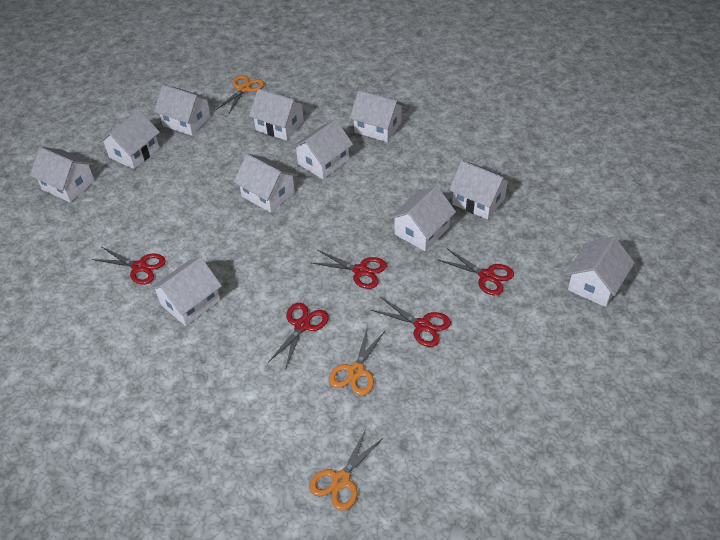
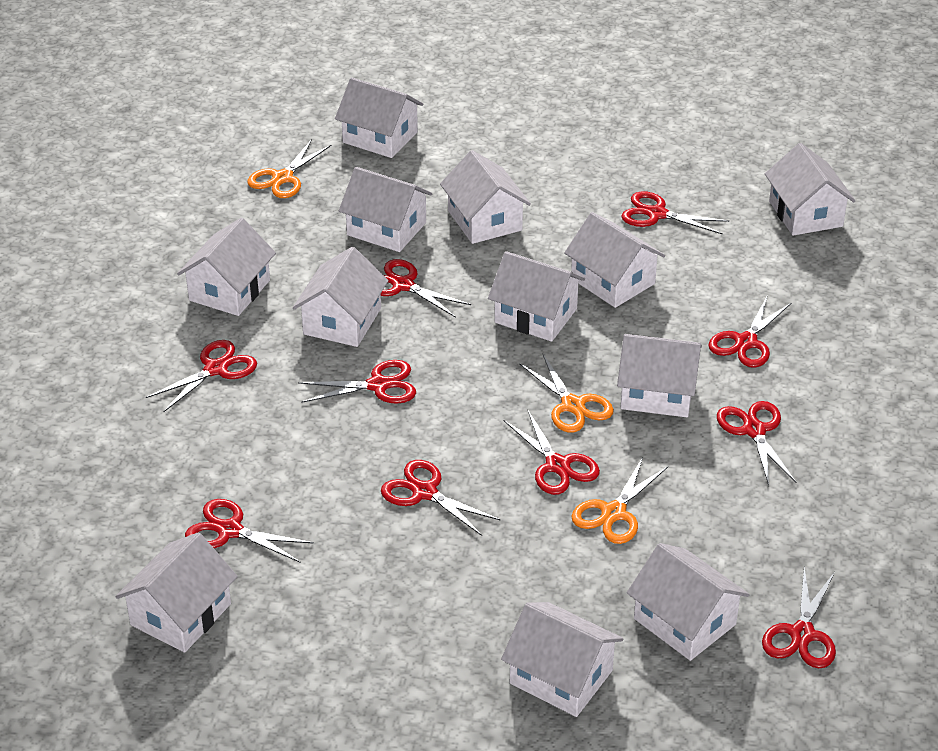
red scissors: [92,247,166,285] [268,303,329,370] [312,250,387,289] [371,297,451,347] [438,248,514,296] = 5 -> [146,340,257,413] [185,499,314,562] [298,360,416,403] [381,259,471,318] [381,460,500,536] [504,411,600,495] [621,191,729,235] [708,297,791,368] [717,401,796,485] [762,567,836,668] = 10
white house: [30,147,95,202] [99,110,160,169] [150,257,222,326] [154,84,212,136] [234,154,298,213] [249,89,306,140] [291,119,353,179] [350,90,405,142] [389,186,456,251] [449,160,512,220] [566,237,635,307] = 11 -> [115,532,238,653] [177,218,276,316] [293,247,389,347] [335,77,423,158] [339,167,433,252] [440,150,531,244] [488,251,585,342] [501,602,623,717] [564,212,665,308] [617,334,702,417] [627,543,750,661] [765,143,855,236] = 12

